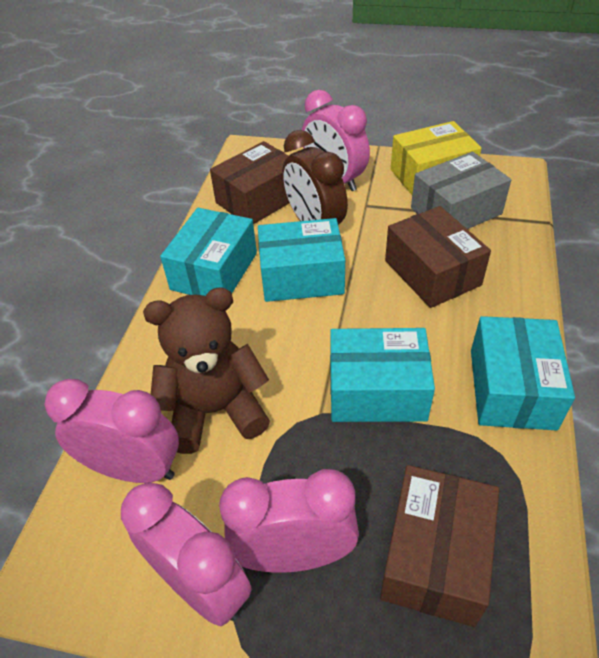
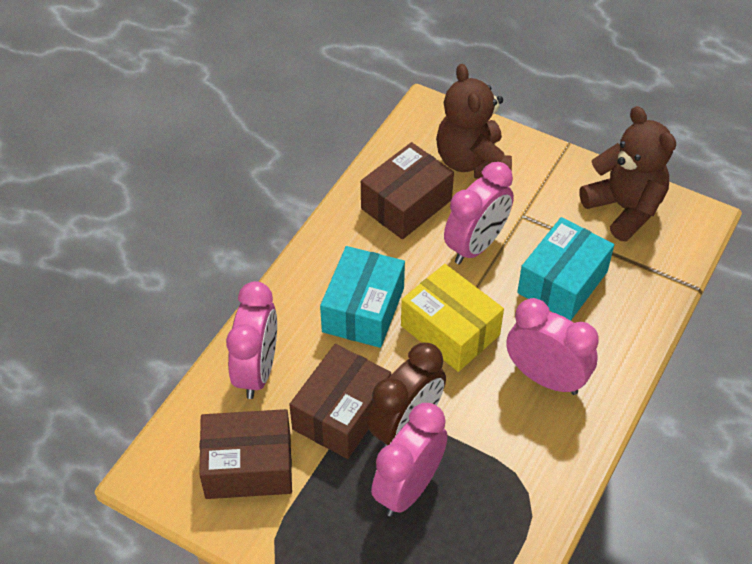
brown teddy bear: [143,287,270,454] = 1 -> [436,64,512,178] [579,106,676,241] = 2
grey box: [411,152,511,229] = 1 -> none = 0
turquoise box: [160,208,257,296] [258,218,345,302] [330,328,435,422] [471,316,575,431] = 4 -> [320,246,405,348] [517,217,614,321] = 2

